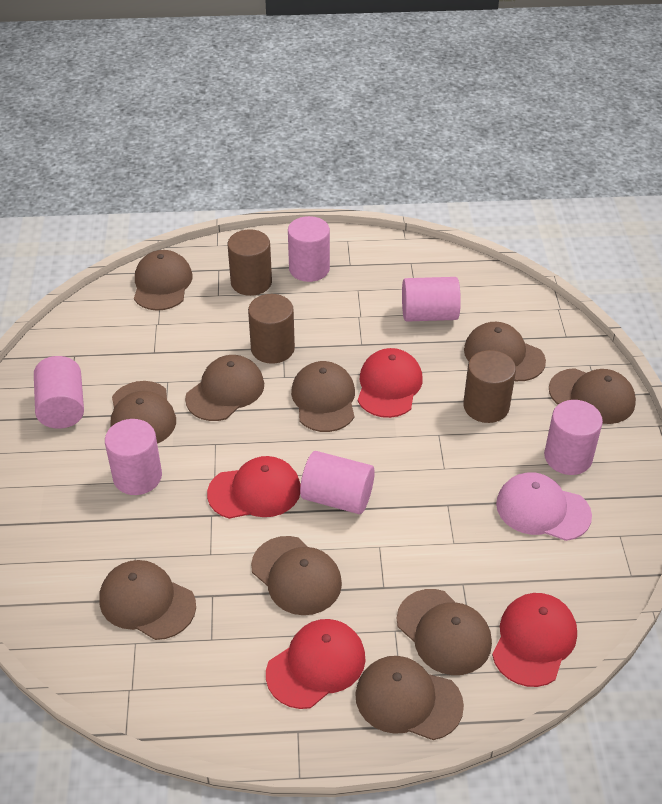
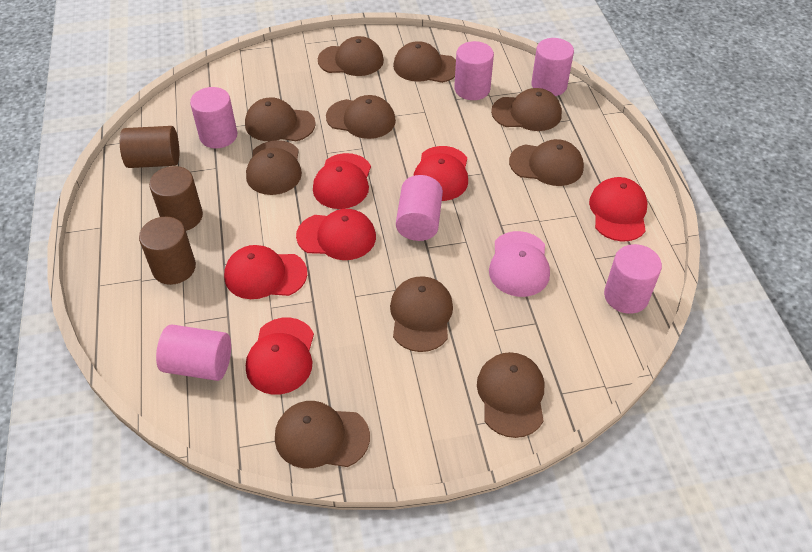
red cap: [207,456,300,519] [266,619,365,709] [358,348,423,418] [492,593,577,687] = 4 -> [224,245,307,299] [246,317,314,395] [296,209,376,260] [313,153,371,209] [413,146,468,201] [589,177,648,241] = 6

